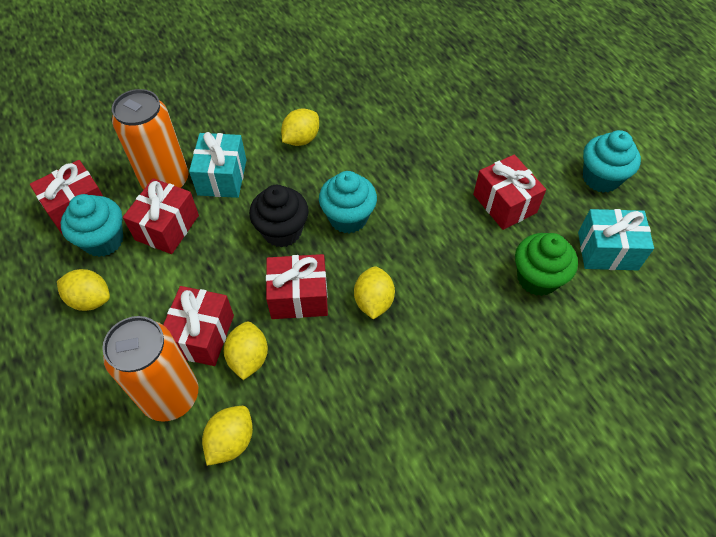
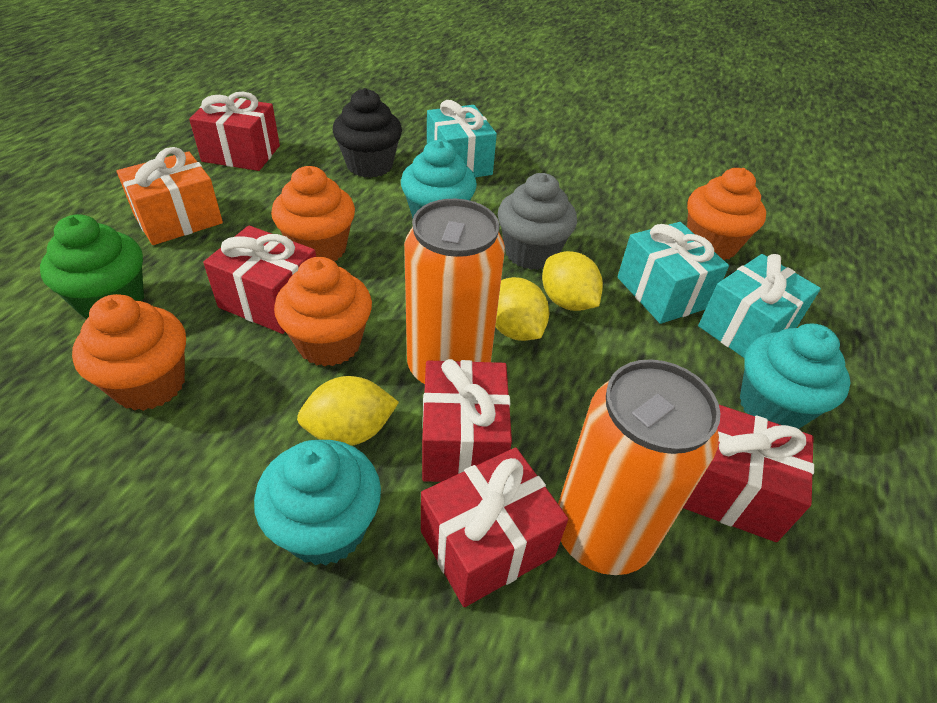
grey cupcake: none = 0 -> [498,173,577,270] = 1
orange cupcake: none = 0 -> [72,294,186,411] [271,166,355,261] [274,257,372,367] [687,168,766,260] = 4
orange gift: none = 0 -> [117,147,223,245] = 1
turquoise gift: [189,132,247,198] [578,209,654,270] = 2 -> [427,100,497,177] [618,222,729,324] [698,254,821,358] = 3
yellow lemon: [57,269,110,311] [202,406,253,466] [224,322,268,380] [281,108,319,146] [354,266,395,319] = 5 -> [297,376,399,446] [495,277,550,341] [542,251,603,311] = 3

